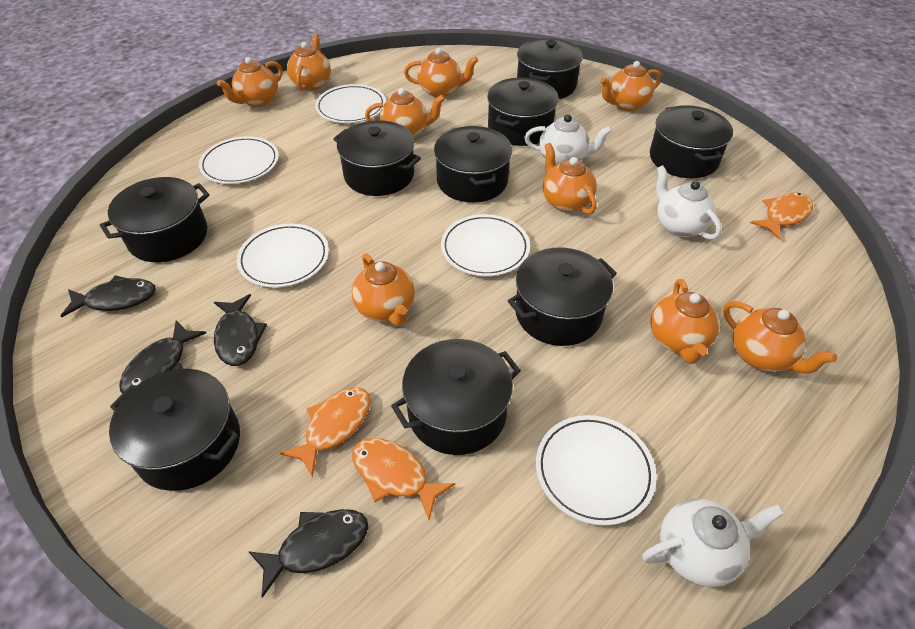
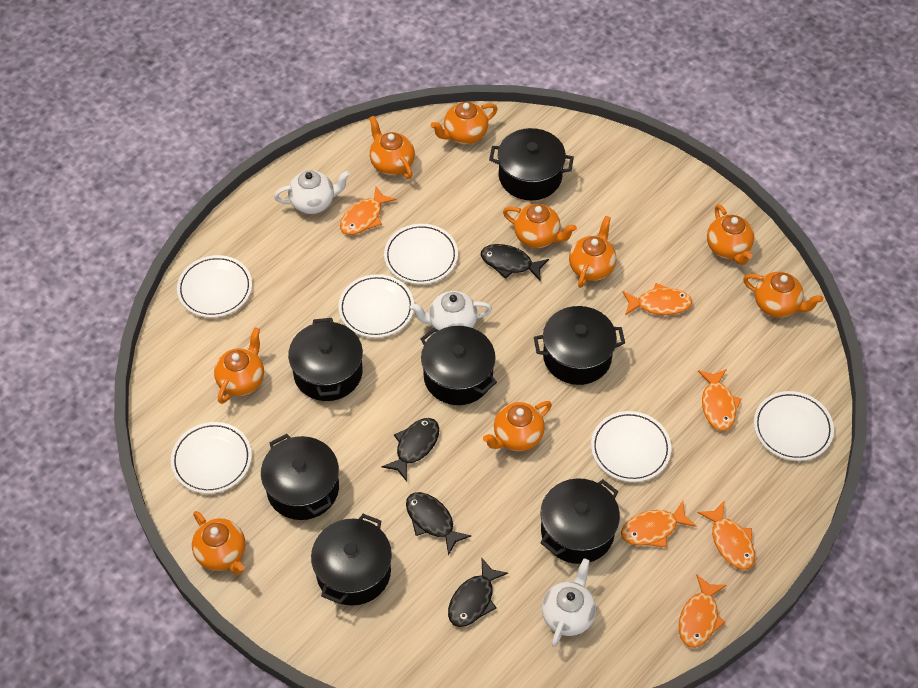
black pot: [100,177,210,262] [109,369,240,491] [333,120,421,196] [391,339,521,455] [434,126,512,203] [487,78,559,146] [508,247,617,346] [517,38,583,99] [650,105,733,178] = 9 -> [261,434,339,520] [288,318,363,401] [311,514,392,605] [420,326,497,405] [489,128,574,200] [534,306,625,385] [540,478,620,564] = 7
orange fish: [280,387,371,477] [352,438,455,520] [750,192,813,239] = 3 -> [340,187,397,235] [621,501,697,547] [623,283,692,315] [679,574,727,648] [697,501,755,570] [698,369,741,431] = 6
white plate: [199,136,279,184] [237,223,329,288] [315,84,386,123] [441,214,530,277] [536,415,656,526] = 5 -> [171,422,252,494] [177,255,252,318] [338,274,414,338] [384,224,458,284] [591,411,671,482] [754,391,834,461] = 6

